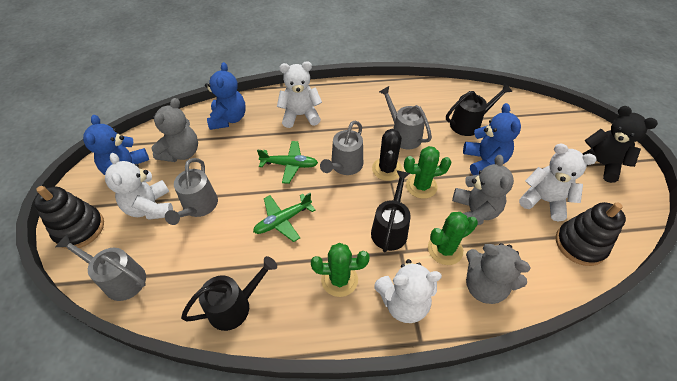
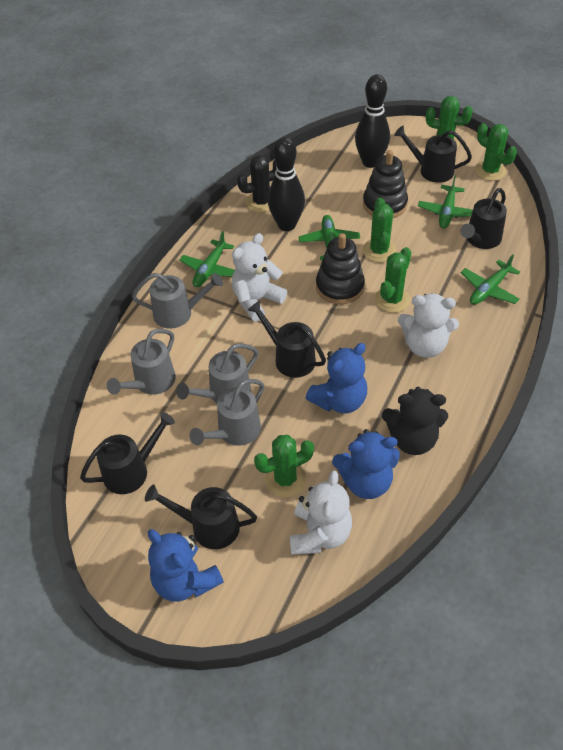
black bowling pin: none = 0 -> [268,137,305,231] [355,74,390,168] = 2
black watering can: [181,256,277,331] [371,170,411,252] [446,83,512,136] = 3 -> [80,412,175,494] [145,484,257,549] [248,301,326,378] [394,126,472,183] [461,188,507,249] = 5
green cactus: [311,243,369,297] [404,146,452,199] [428,212,478,265] = 3 -> [254,435,314,497] [363,198,396,262] [375,247,411,313] [426,96,473,148] [475,123,517,181] = 5
green plane: [253,193,315,242] [257,141,318,184] = 2 -> [180,231,235,287] [299,215,360,260] [418,175,473,228] [461,255,520,305] = 4
grey teddy bear: [151,98,198,162] [452,155,514,225] [466,243,530,304] = 3 -> none = 0
white teddy bear: [105,153,173,220] [277,61,322,128] [374,259,442,323] [519,143,597,221] = 4 -> [232,233,287,321] [289,470,352,555] [398,293,459,358] = 3

